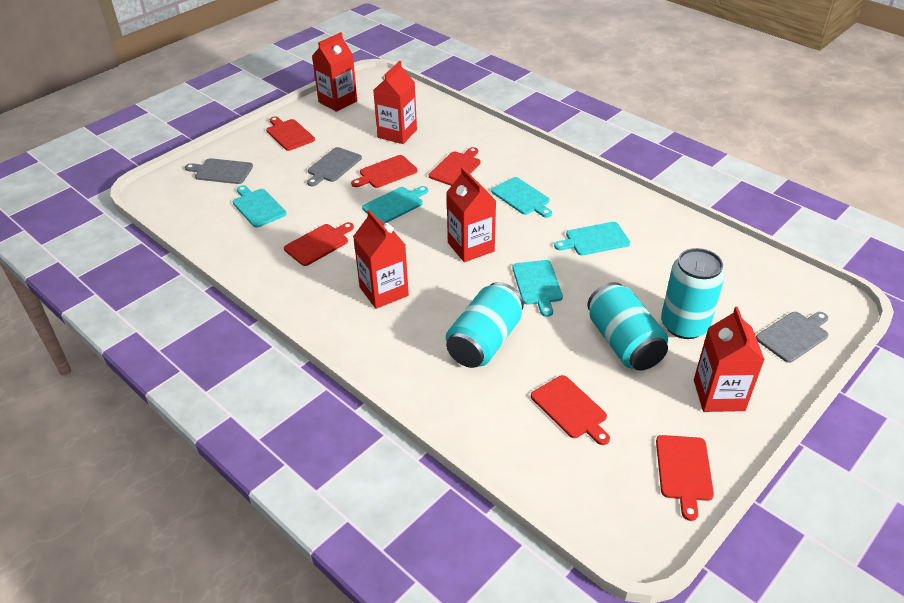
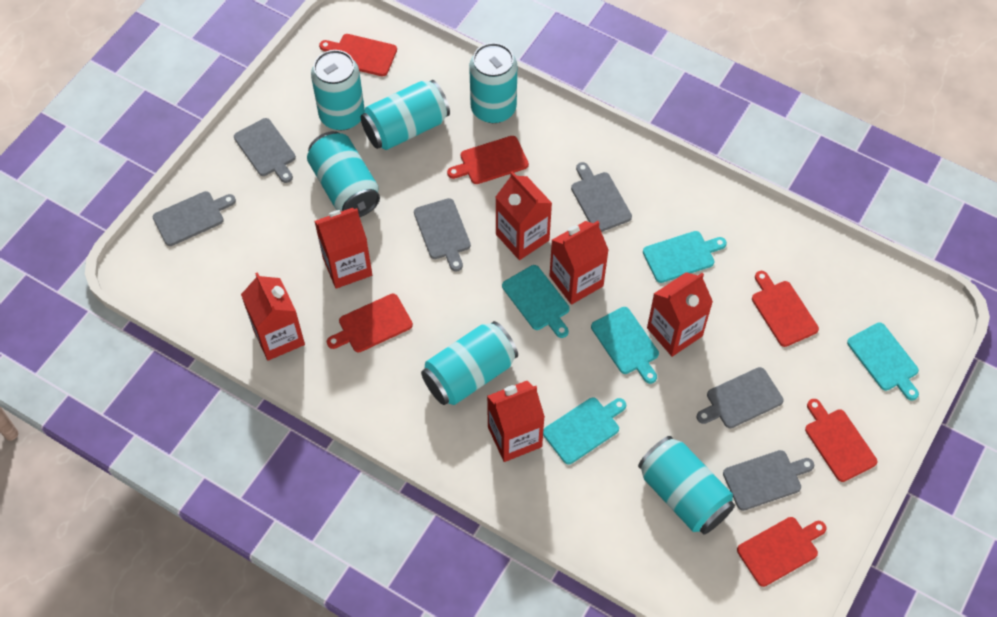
grey cutting board: [185,158,253,184] [307,147,362,186] [756,312,828,363] = 3 -> [153,191,236,246] [234,118,296,183] [414,198,471,272] [571,162,632,232] [697,367,784,428] [723,450,814,511] = 6
red carton: [312,32,358,112] [353,210,409,309] [373,61,417,144] [446,167,496,262] [694,307,765,412] = 5 -> [241,272,305,361] [315,208,372,289] [487,381,545,462] [496,171,552,260] [549,221,609,305] [647,272,713,357] = 6
turquoise can: [446,282,524,368] [587,282,668,371] [661,248,725,339] = 3 -> [307,131,380,217] [311,50,365,130] [361,80,450,150] [421,321,518,405] [469,43,517,123] [638,436,735,535] = 6

